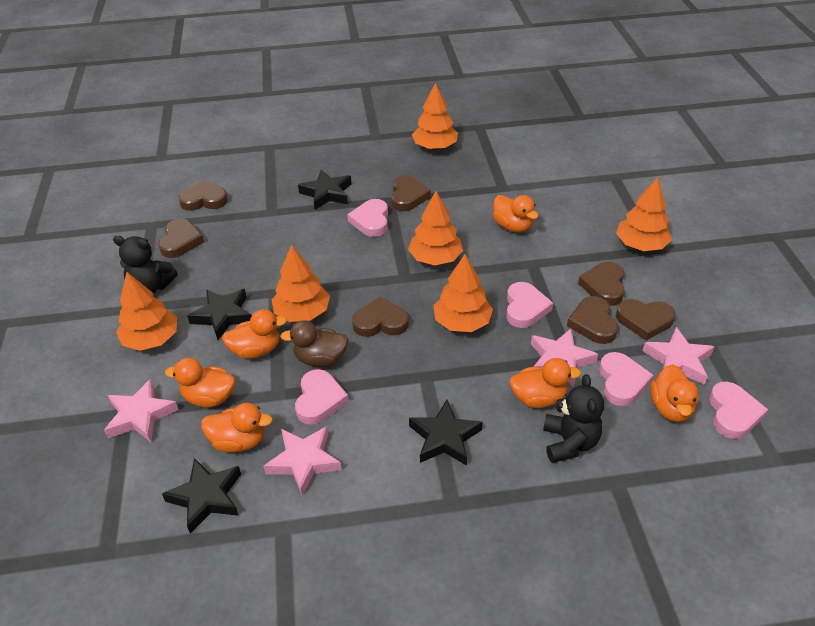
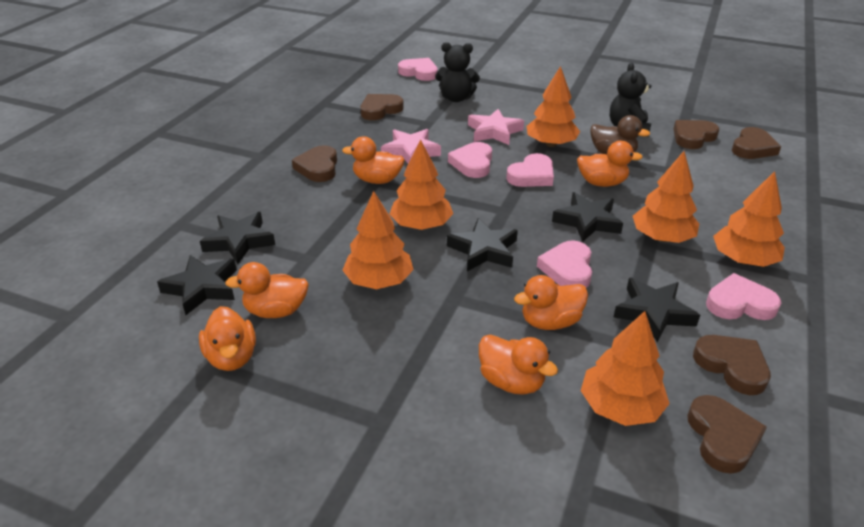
black star: [162,458,241,534] [187,289,252,340] [298,170,352,210] [409,400,483,466] = 4 -> [157,255,237,315] [200,212,275,264] [447,218,518,271] [552,192,623,242] [613,277,700,342] = 5
brown heart: [158,218,204,258] [179,180,228,211] [352,296,409,337] [391,175,431,211] [567,296,618,344] [578,262,625,306] [616,299,676,340] = 7 -> [292,145,337,182] [361,94,404,120] [674,120,719,149] [687,395,767,474] [693,335,771,395] [732,127,781,159] = 6
pink star: [104,379,179,442] [263,426,341,496] [531,329,598,387] [643,327,714,385] = 4 -> [381,129,441,164] [468,109,524,145] = 2

